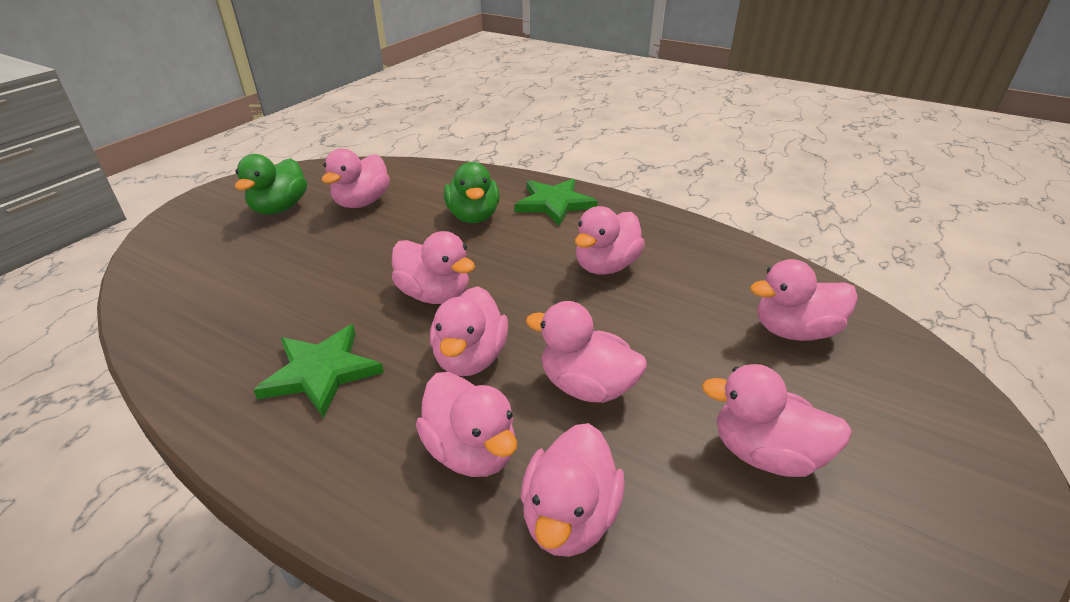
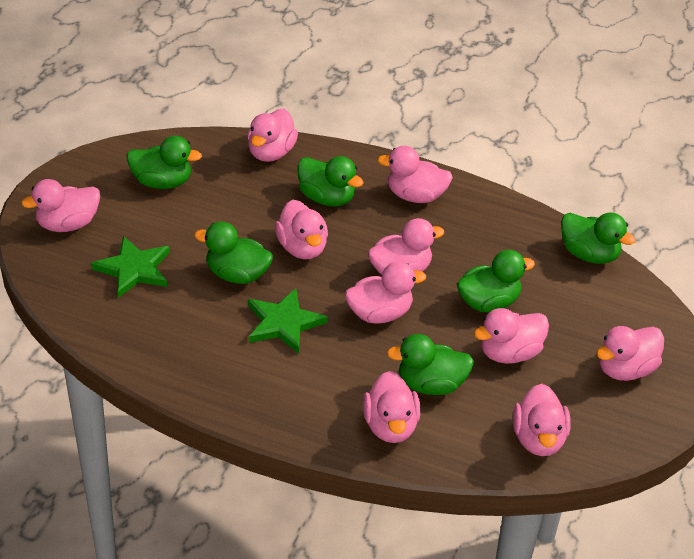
green duck: [235,154,307,214] [444,162,500,223] = 2 -> [127,136,202,189] [194,221,273,284] [298,156,364,207] [387,334,474,395] [457,250,535,312] [561,212,636,264] = 6
pink duck: [322,148,390,208] [392,231,475,304] [416,372,517,477] [430,286,508,376] [521,423,625,557] [526,301,647,403] [575,206,645,275] [702,364,852,477] [750,259,858,341] = 9 -> [21,179,100,232] [247,109,298,162] [275,200,328,259] [345,261,426,324] [363,371,421,443] [368,218,444,275] [377,146,453,203] [474,308,549,364] [513,384,571,456] [596,326,664,381] = 10

